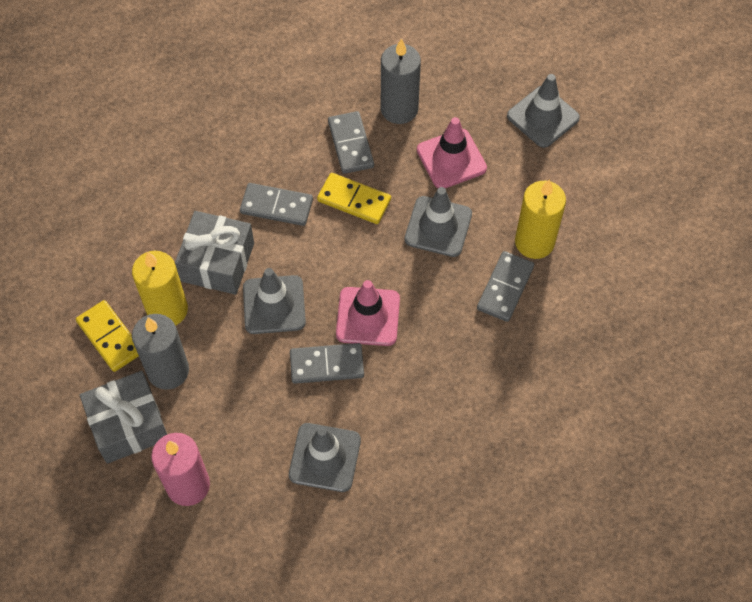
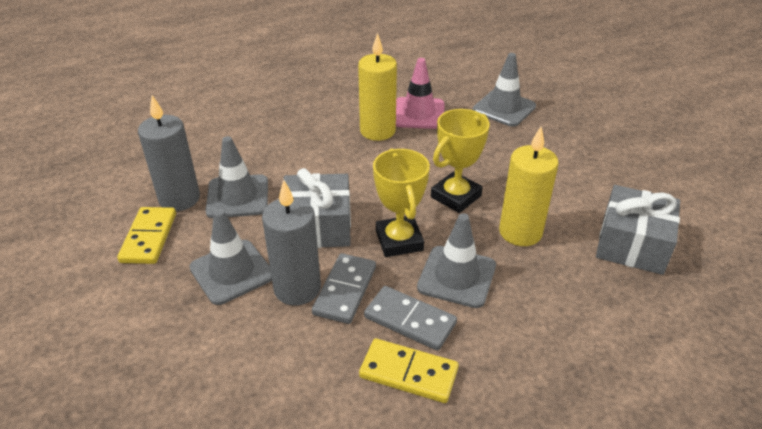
grey domino: [240,183,313,226] [290,343,364,384] [328,111,374,174] [477,251,534,322] = 4 -> [312,253,376,324] [364,286,457,351] = 2
pink candle: [151,433,210,506] = 1 -> none = 0
pink traffic cone: [336,280,400,346] [417,117,487,188] = 2 -> [396,58,444,129] = 1
yellow trophy: none = 0 -> [373,149,430,257] [431,109,490,213] = 2

